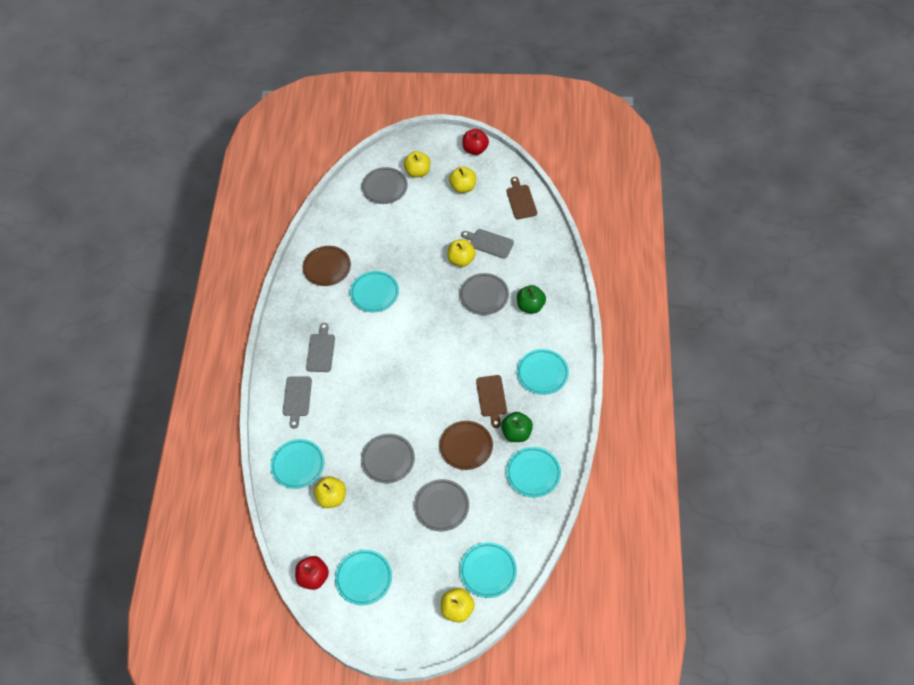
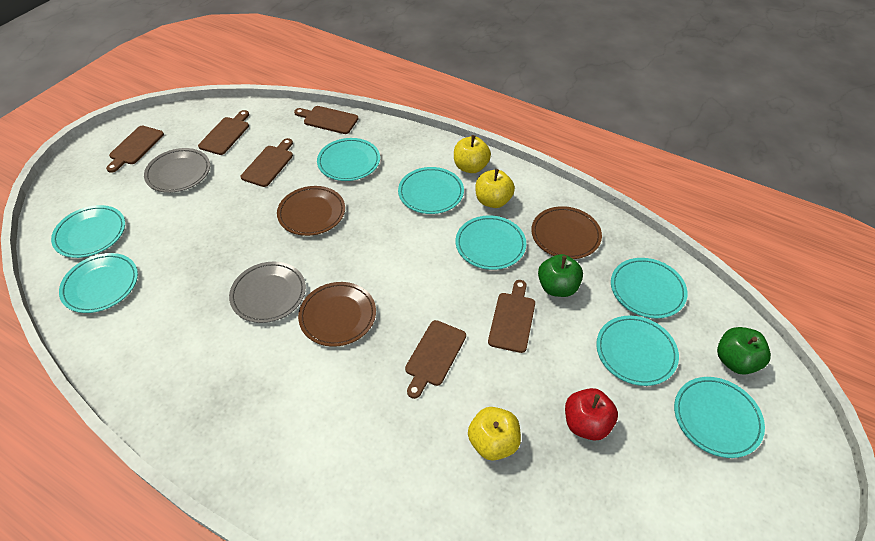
brown cutting board: [476,375,507,428] [507,177,537,219] = 2 -> [106,126,164,173] [198,110,249,155] [241,138,293,187] [294,106,358,134] [405,320,466,399] [488,280,535,353] = 6
brown plate: [303,246,351,286] [439,421,493,470] = 2 -> [277,186,345,236] [298,282,376,347] [531,206,602,259] = 3
grey cutting board: [283,376,312,429] [306,323,335,372] [461,229,514,258] = 3 -> none = 0
grey plate: [361,167,408,204] [361,434,415,483] [414,479,469,531] [459,273,509,315] = 4 -> [144,148,210,193] [229,262,306,323] = 2
red apple: [295,556,329,590] [462,129,489,155] = 2 -> [565,388,618,441] = 1
turquoise plate: [270,439,324,489] [335,550,392,605] [350,271,399,312] [460,542,517,598] [506,447,561,498] [517,349,569,395] = 6 -> [51,205,125,258] [59,253,138,313] [317,138,380,181] [398,167,464,214] [456,216,526,270] [596,316,679,386] [611,258,688,318] [674,377,765,458] = 8
yellow apple: [314,476,346,508] [404,151,431,178] [441,588,475,623] [447,239,476,267] [449,166,476,193] = 5 -> [454,135,491,173] [468,407,521,461] [476,169,515,208] = 3

